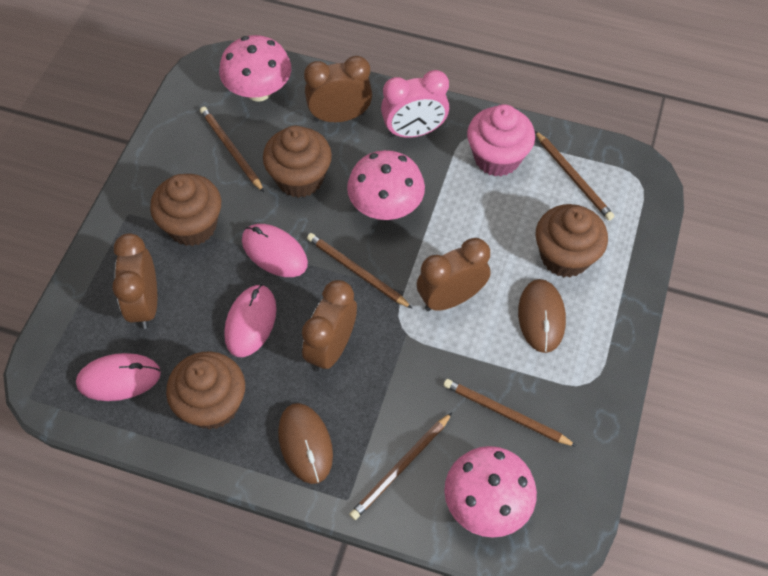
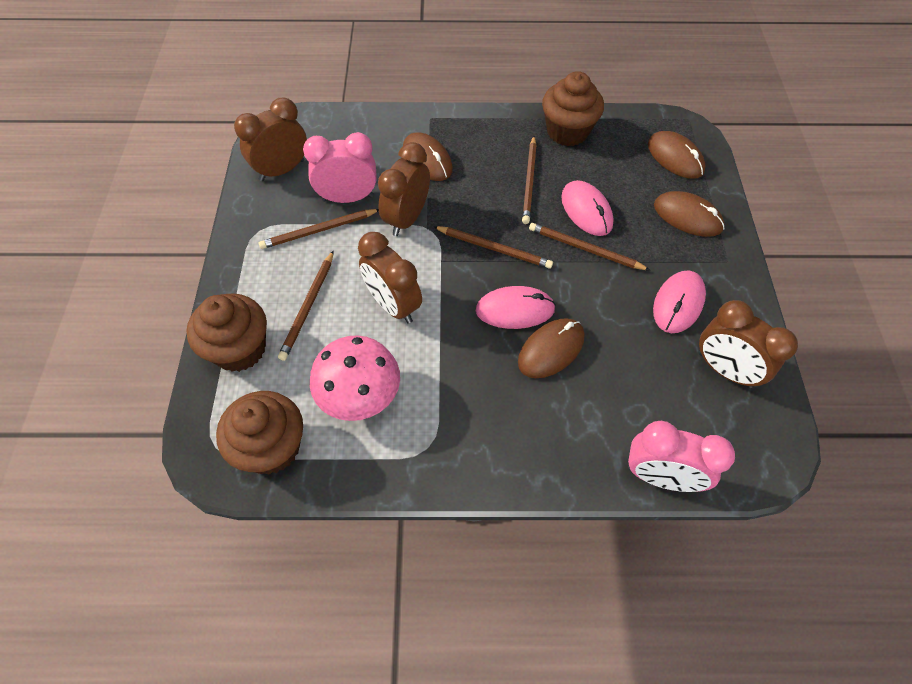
brown cupcake: [150,174,221,246] [166,351,245,430] [263,126,332,198] [535,204,608,277] = 4 -> [187,293,267,372] [216,391,303,474] [542,71,604,146] = 3
brown mouse: [278,403,333,484] [518,279,566,353] = 2 -> [403,132,453,181] [518,318,585,378] [648,131,706,179] [654,191,725,237] = 4
pink clock: [381,70,449,138] = 1 -> [303,132,377,203] [628,421,735,492] = 2
pink cupcake: [467,104,535,176] = 1 -> none = 0
pink mushroom: [219,35,291,102] [347,150,425,220] [444,446,537,538] = 3 -> [310,335,400,421] = 1

